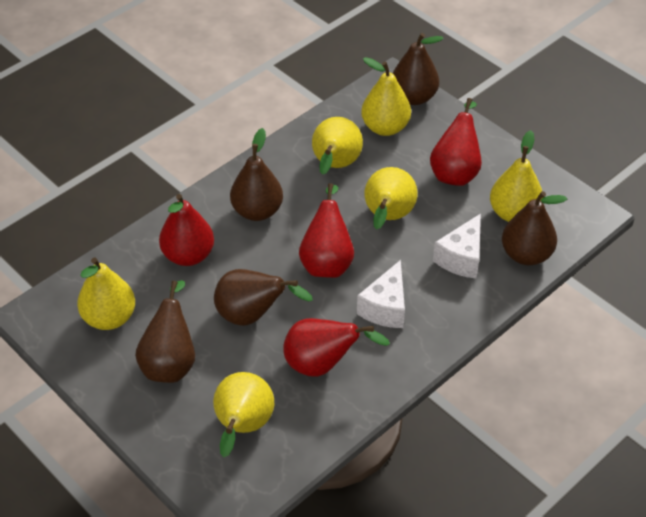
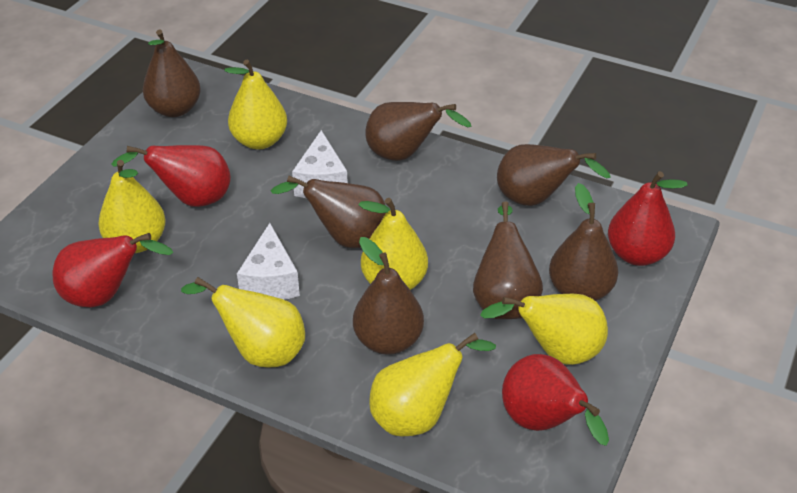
brown pear: [135,280,195,383] [214,269,313,326] [230,128,283,221] [393,33,444,105] [502,191,567,265] = 5 -> [143,30,201,117] [271,175,386,248] [353,237,424,355] [365,102,471,161] [473,202,543,319] [497,144,611,206] [549,183,618,301] = 7

